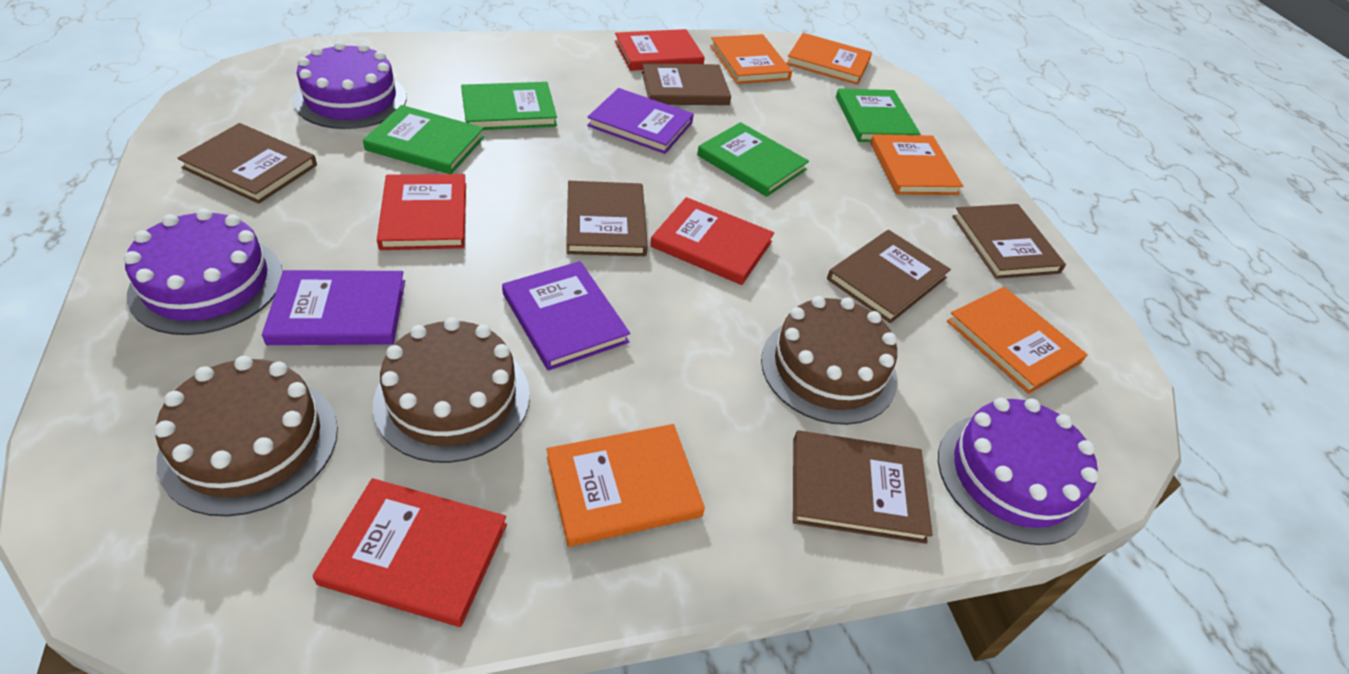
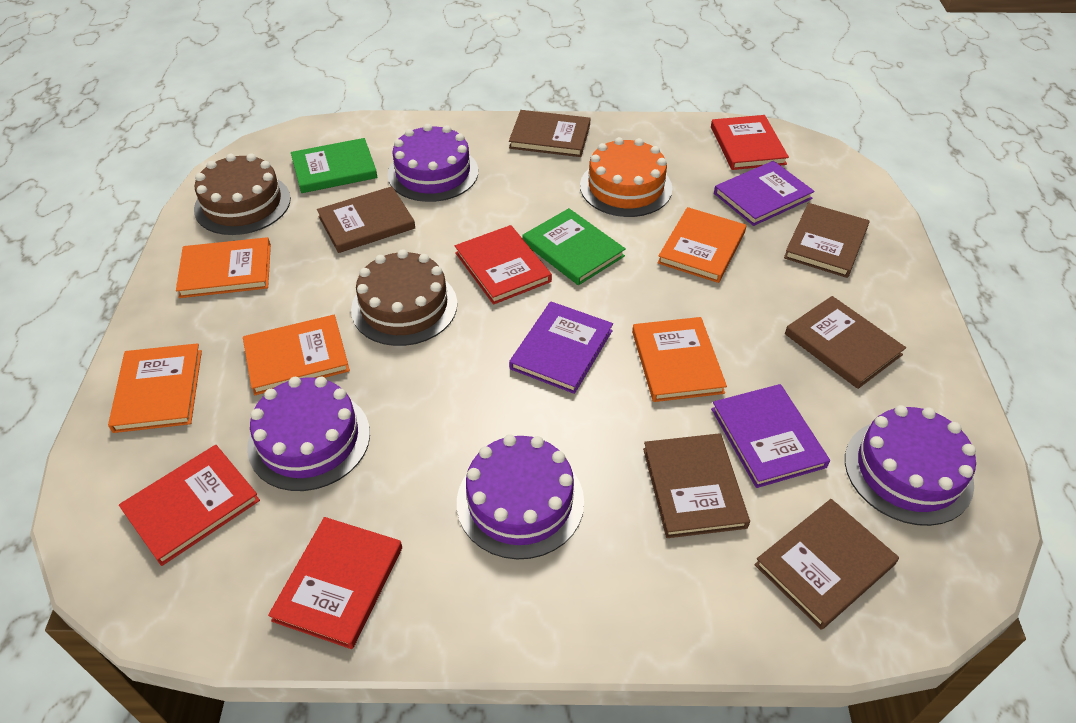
brown cake: [154,356,338,516] [373,317,530,463] [761,296,897,425] = 3 -> [194,154,291,235] [351,249,457,346] = 2
green book: [363,105,485,174] [461,82,557,130] [697,122,809,197] [836,89,921,142] = 4 -> [291,138,378,193] [522,208,626,285] = 2
orange cake: none = 0 -> [580,137,672,217] = 1
purple cake: [123,209,283,335] [294,42,406,129] [938,398,1099,545] = 3 -> [247,377,370,491] [388,124,478,202] [457,434,584,559] [845,405,976,526] = 4

